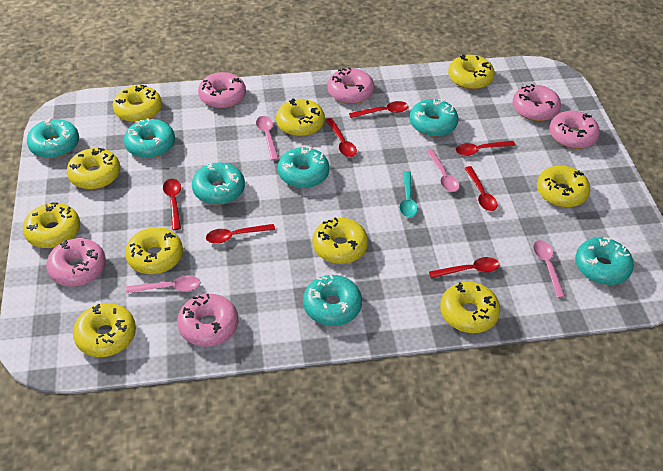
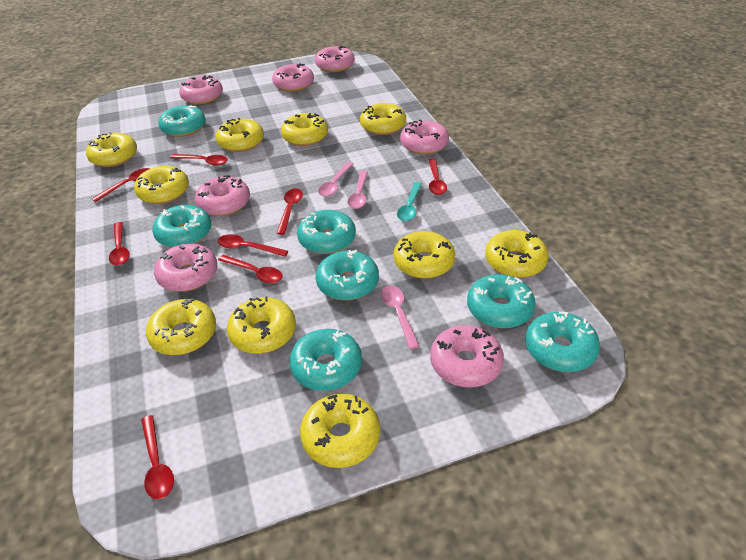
pink donut: [46,238,106,287] [177,294,238,347] [198,72,246,109] [328,67,374,104] [513,84,561,121] [550,111,600,149] = 6 -> [154,244,217,292] [179,75,223,105] [195,175,250,216] [272,63,314,92] [315,46,355,72] [400,119,449,155] [430,325,504,387] = 7
pink spoon: [126,276,201,293] [256,116,279,161] [426,149,459,192] [533,240,565,298] = 4 -> [318,162,353,197] [348,171,368,209] [381,285,420,349] = 3
red spoon: [163,179,181,230] [206,224,275,244] [326,118,357,157] [349,101,409,118] [429,257,499,278] [456,141,516,156] [465,166,497,211] = 7 -> [92,168,149,202] [109,222,130,265] [141,415,174,499] [170,154,228,166] [218,234,288,257] [218,255,283,283] [276,188,303,235] [429,159,447,195] = 8

